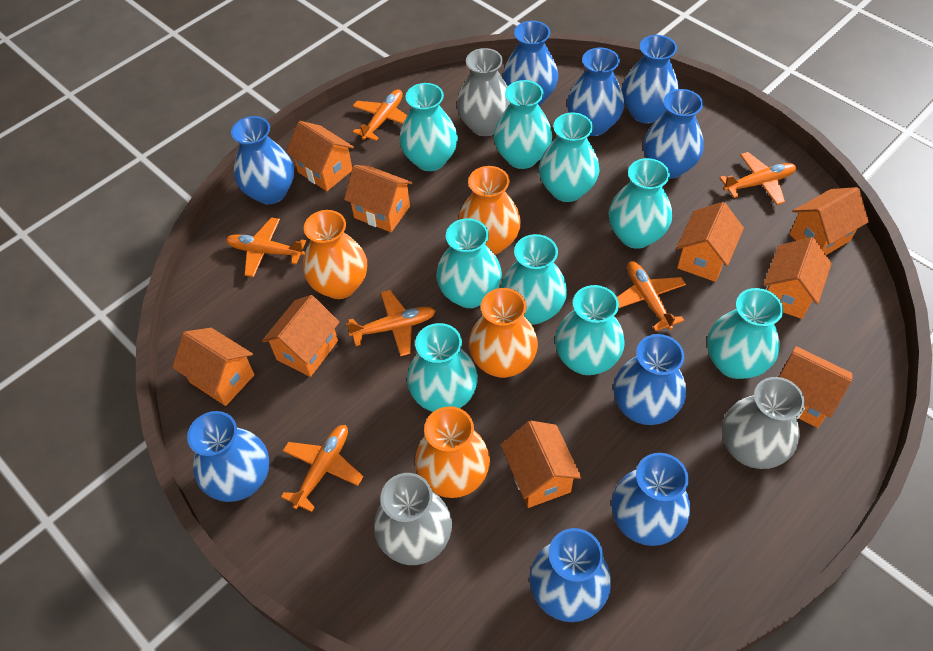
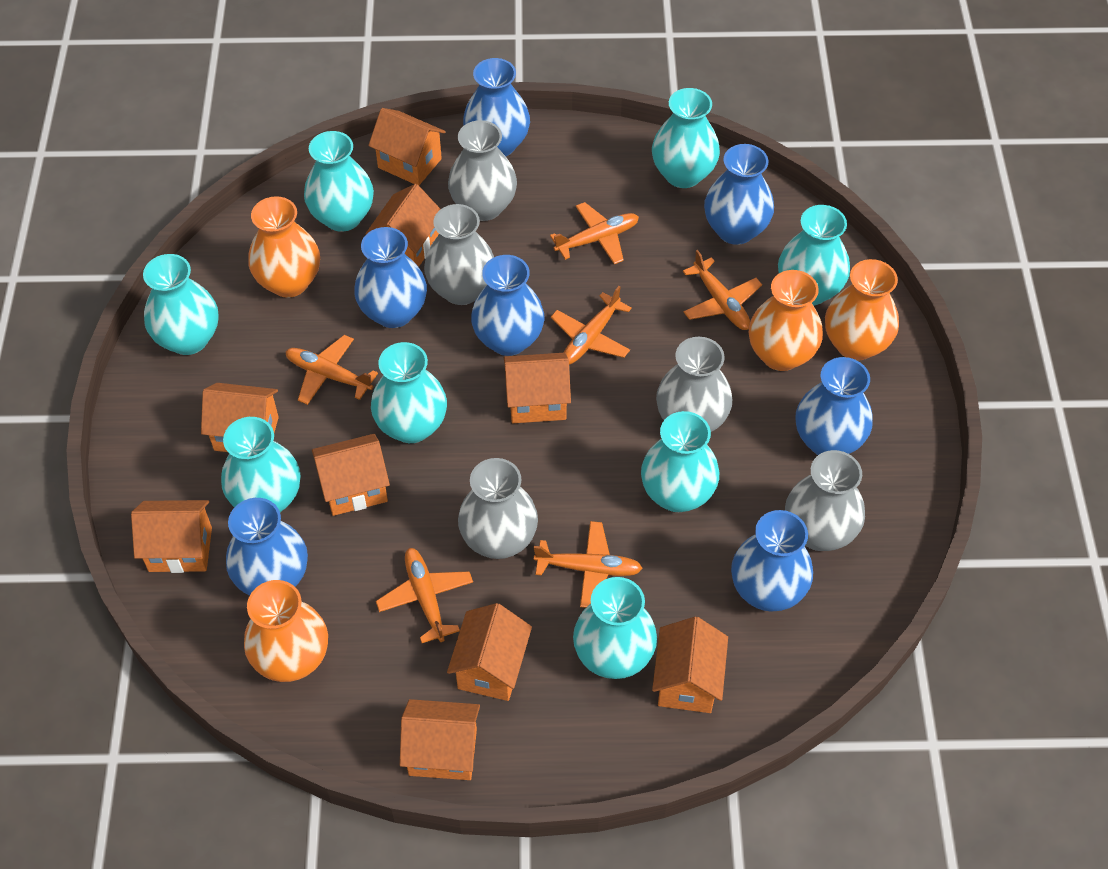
blue vase: [187,411,269,502] [231,116,294,204] [503,21,558,106] [529,528,611,622] [567,48,624,136] [611,453,690,546] [613,334,686,425] [622,35,679,123] [643,89,704,179] = 9 -> [226,498,308,596] [354,227,427,328] [463,58,530,156] [471,255,544,356] [704,144,774,245] [731,510,813,612] [795,357,873,455] = 7
grey vase: [374,473,452,565] [457,48,510,136] [722,377,805,469] = 3 -> [424,204,494,305] [448,120,517,221] [458,458,538,559] [656,337,732,432] [785,450,865,551] = 5
turquoise vase: [399,83,458,171] [407,323,478,412] [436,218,502,308] [494,80,552,169] [501,234,567,325] [539,113,600,202] [555,285,625,375] [609,158,672,249] [707,288,783,379] = 9 -> [143,254,218,355] [221,417,301,512] [304,131,374,232] [371,342,447,443] [573,577,657,679] [641,411,719,512] [652,88,720,188] [778,205,850,306] = 8

